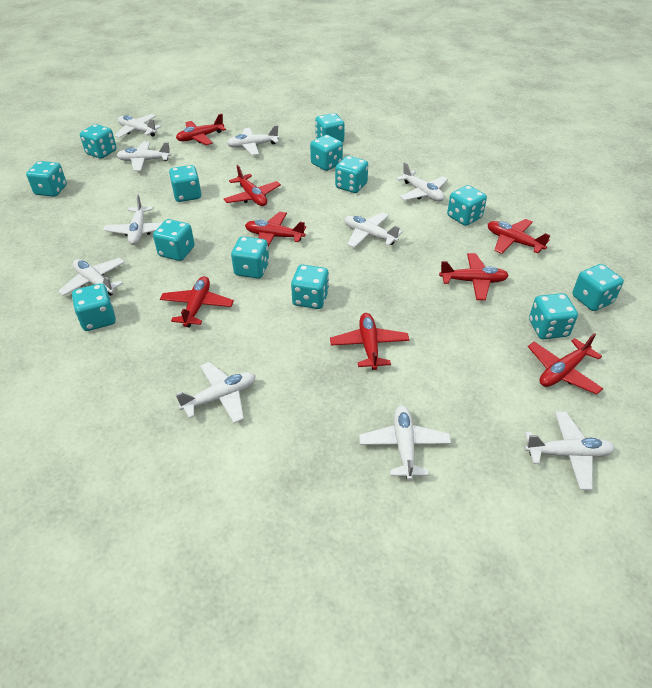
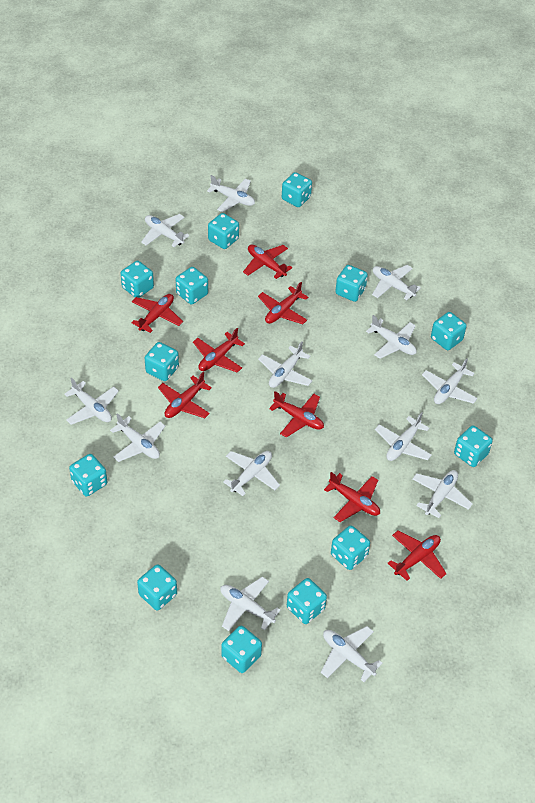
white plane: [58,258,125,296] [104,195,163,245] [115,114,162,138] [116,141,171,171] [176,362,256,423] [227,125,279,155] [344,212,402,248] [359,405,451,481] [396,162,448,201] [524,412,615,490] = 10 -> [64,378,119,425] [110,413,165,462] [141,214,190,247] [207,175,255,212] [220,577,280,631] [223,451,280,496] [258,341,312,388] [321,626,383,682] [366,315,417,359] [372,265,421,300] [375,412,432,461] [413,470,472,518] [422,358,478,404] = 13

